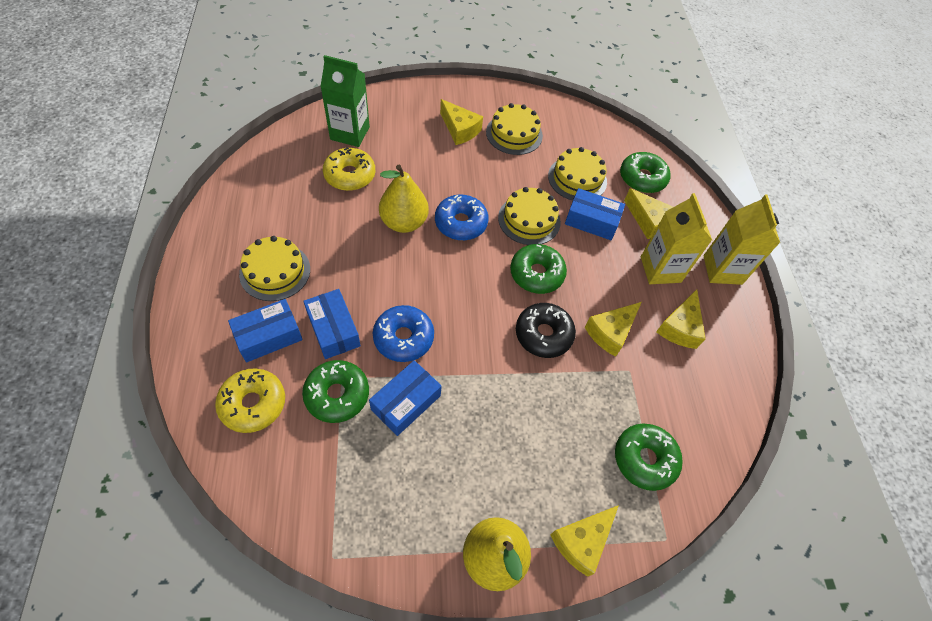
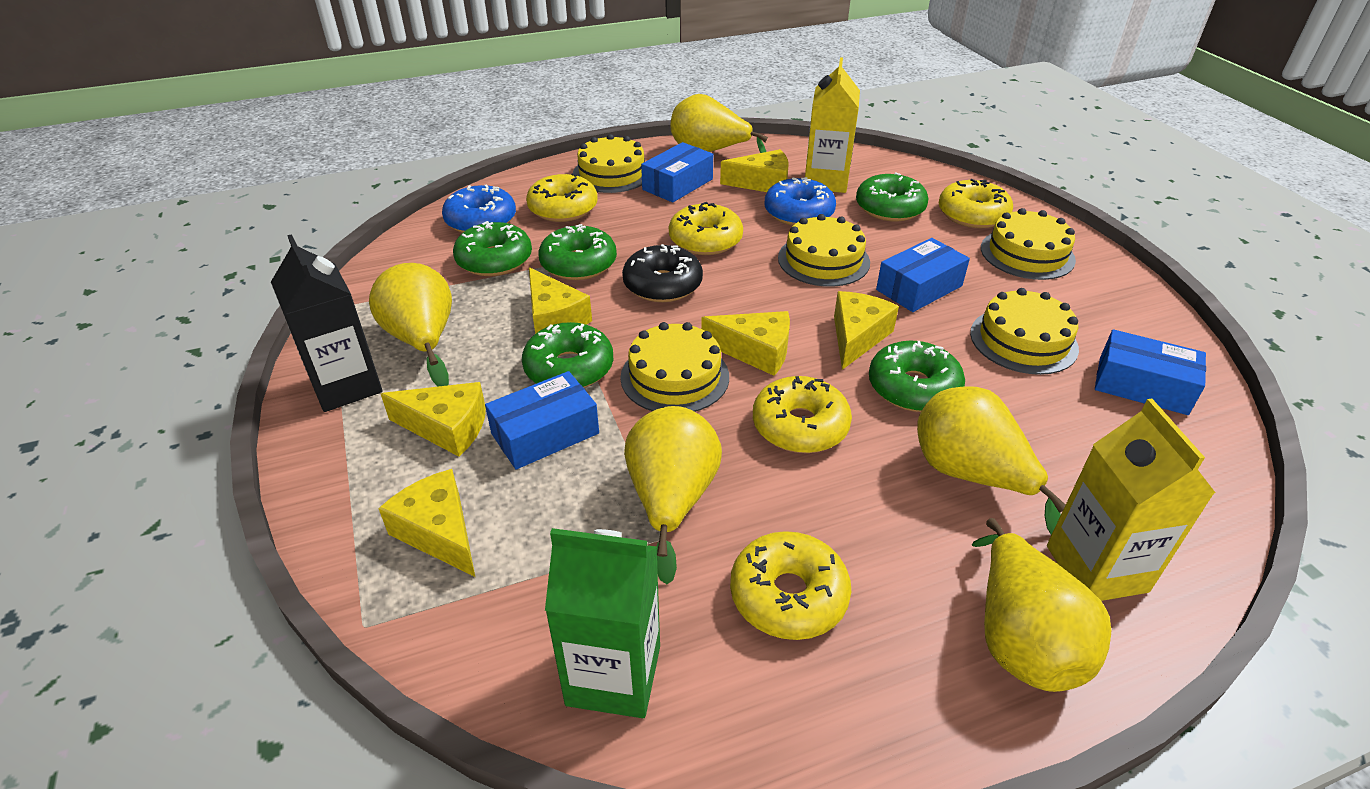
black carton: none = 0 -> [271,234,383,412] = 1
green donut: [302,360,369,423] [510,244,567,294] [615,424,683,491] [620,152,670,193] = 4 -> [453,221,532,276] [522,322,613,388] [538,224,617,280] [856,172,929,222] [869,340,965,412] = 5
yellow cake: [239,236,310,301] [486,103,543,155] [498,187,561,245] [548,147,607,201] = 4 -> [573,134,645,193] [620,322,729,412] [778,214,870,287] [970,288,1079,375] [981,208,1076,280] = 5
yellow cheese: [440,99,483,145] [550,505,619,577] [585,302,642,357] [624,188,673,239] [656,289,705,349] = 5 -> [378,469,475,577] [381,382,486,457] [529,267,592,334] [701,311,790,376] [720,149,789,192] [834,291,899,370] = 6
yellow donut: [215,368,285,433] [323,147,375,191] = 2 -> [526,173,598,222] [669,202,743,255] [730,531,851,640] [753,376,852,453] [939,179,1013,228] = 5
yellow pear: [379,165,429,233] [463,517,531,591] = 2 -> [369,263,452,387] [624,406,722,584] [671,94,768,153] [917,386,1065,535] [972,518,1111,692] = 5

